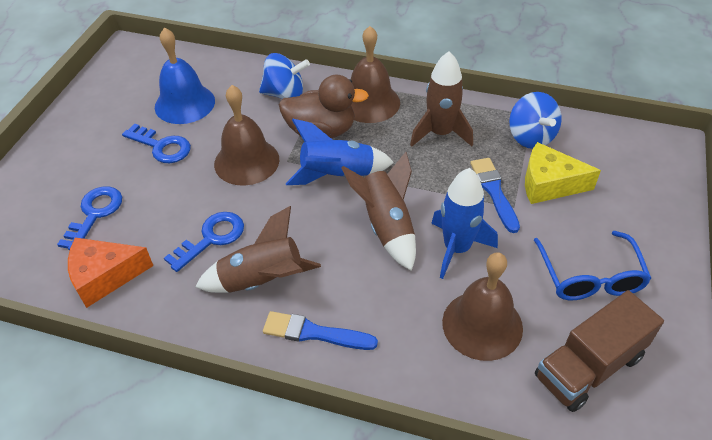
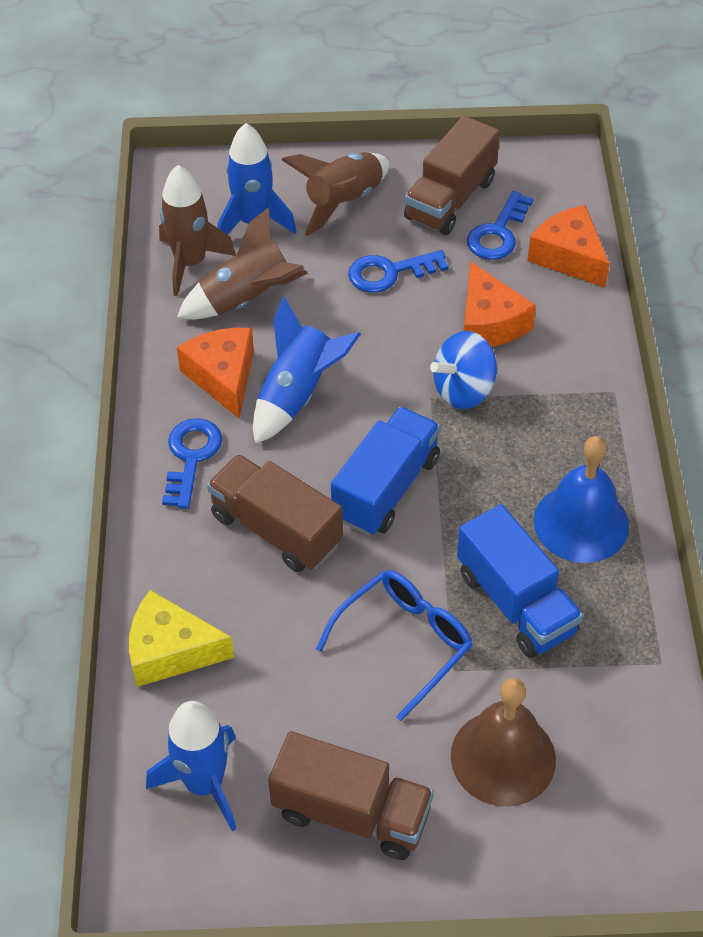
blue brush: [263,311,378,350] [470,158,520,233] = 2 -> none = 0
blue rocket: [286,119,394,185] [431,168,498,279] = 2 -> [146,701,236,831] [217,123,297,235] [253,296,361,444] = 3
blue spinning top: [259,53,310,99] [509,92,562,149] = 2 -> [430,331,497,409] = 1
blue truck: none = 0 -> [331,407,441,536] [457,504,583,658] = 2
brown bell: [214,85,279,186] [351,26,400,123] [442,252,523,361] = 3 -> [451,678,556,807] = 1
brown duck: [279,74,369,138] = 1 -> none = 0
brown truck: [535,290,664,412] = 1 -> [207,454,343,572] [268,731,434,860] [404,116,500,235] = 3
orange cheese: [68,238,153,308] = 1 -> [177,327,254,418] [464,262,536,347] [528,205,610,288] = 3

